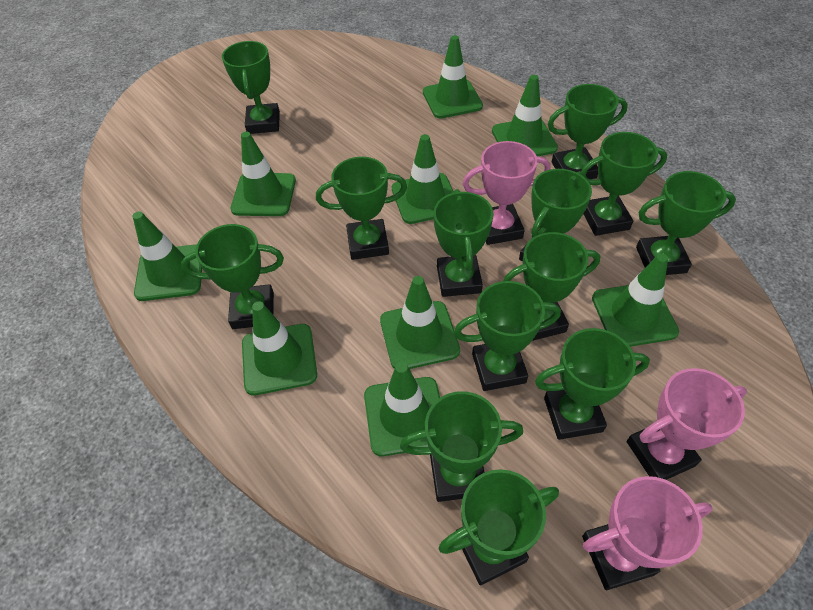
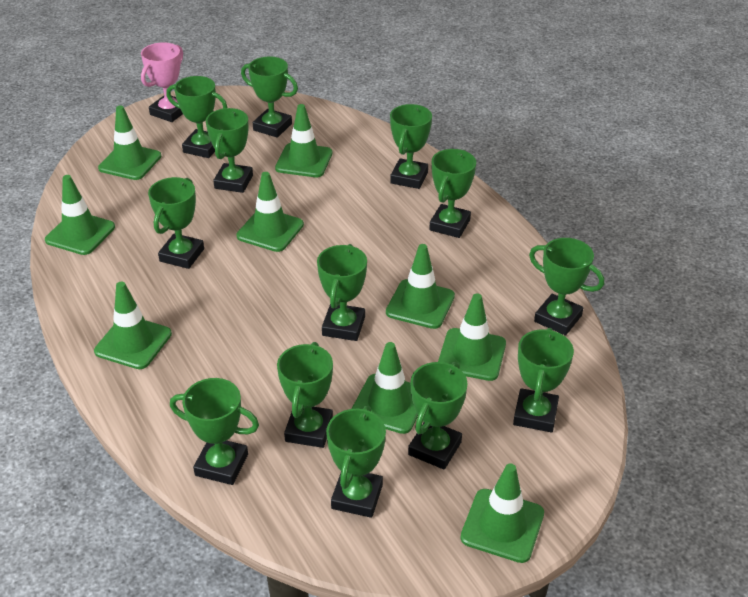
pink trophy: [463,141,551,245] [582,476,713,590] [627,368,747,480] = 3 -> [141,42,183,122] = 1

